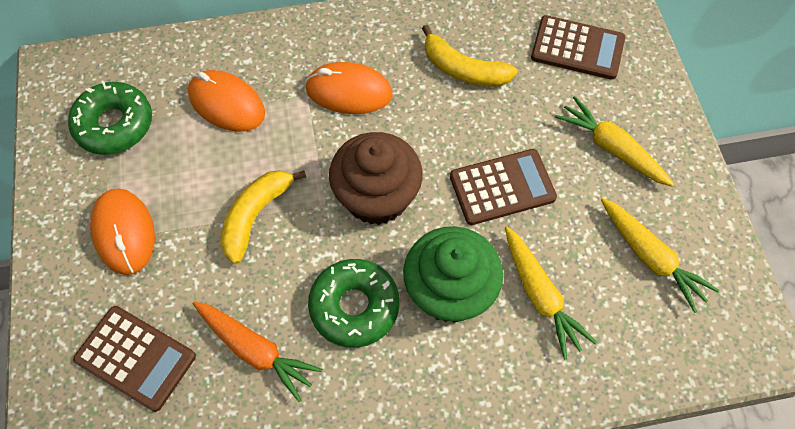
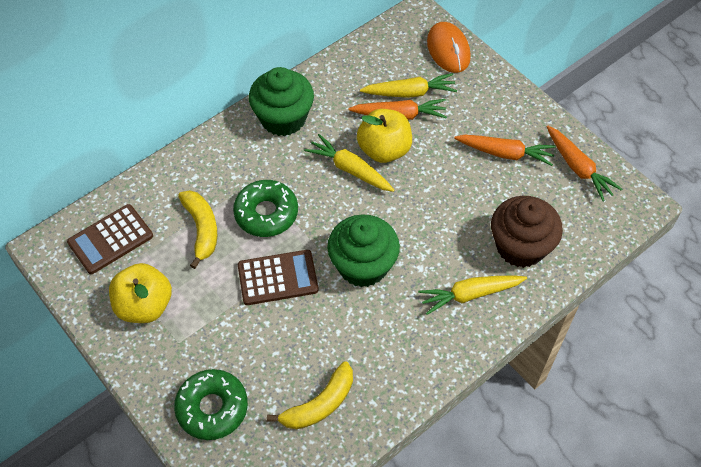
brown calculator: [73,306,196,412] [450,149,557,225] [531,15,625,80] = 3 -> [67,204,153,274] [238,250,319,305] = 2
green cupcake: [403,226,503,323] = 1 -> [249,67,314,136] [327,214,400,287] = 2
orange carrot: [193,301,322,402] = 1 -> [349,99,447,120] [454,135,555,166] [547,126,622,201] = 3
orange mouse: [90,188,155,275] [188,70,265,132] [305,62,392,114] = 3 -> [427,22,471,73] = 1
yellow apple: none = 0 -> [109,263,172,323] [357,109,412,163] = 2

